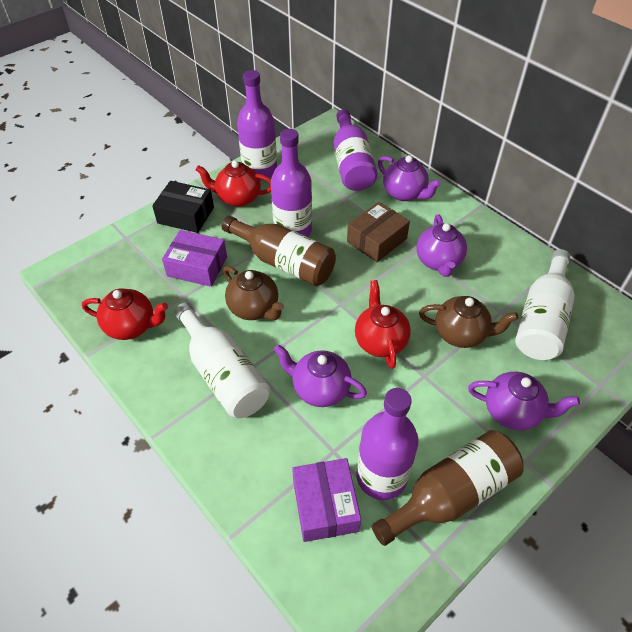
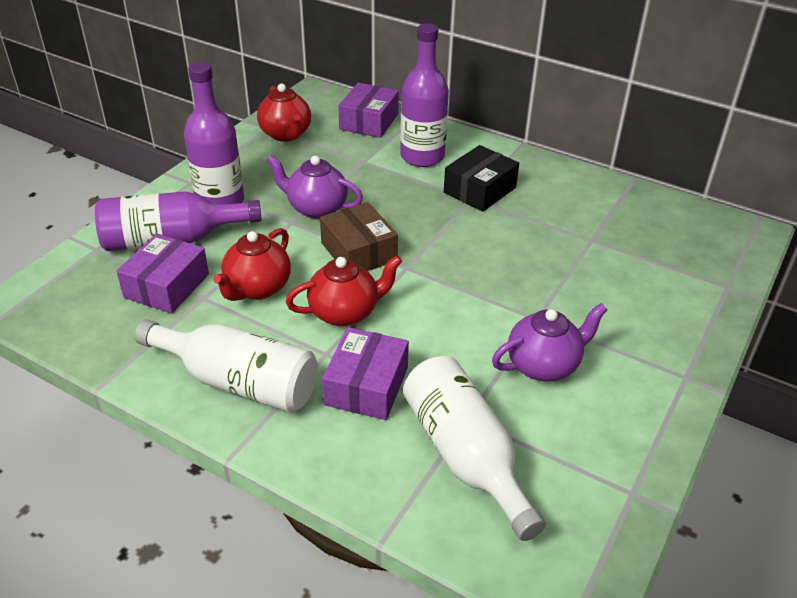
brown bottle: [222,216,336,286] [372,430,524,546] = 2 -> none = 0
brown teapot: [223,266,284,320] [419,296,518,348] = 2 -> none = 0
purple bottle: [237,70,277,180] [271,129,312,237] [333,109,378,191] [357,388,419,500] = 4 -> [95,191,262,251] [184,62,244,204] [400,24,449,167] = 3
purple box: [162,230,227,287] [292,458,361,542] = 2 -> [116,234,209,313] [322,327,409,420] [338,83,399,138] = 3
purple teapot: [274,344,367,407] [378,155,442,201] [417,214,467,277] [468,372,580,430] = 4 -> [267,155,363,219] [492,303,608,382] = 2

